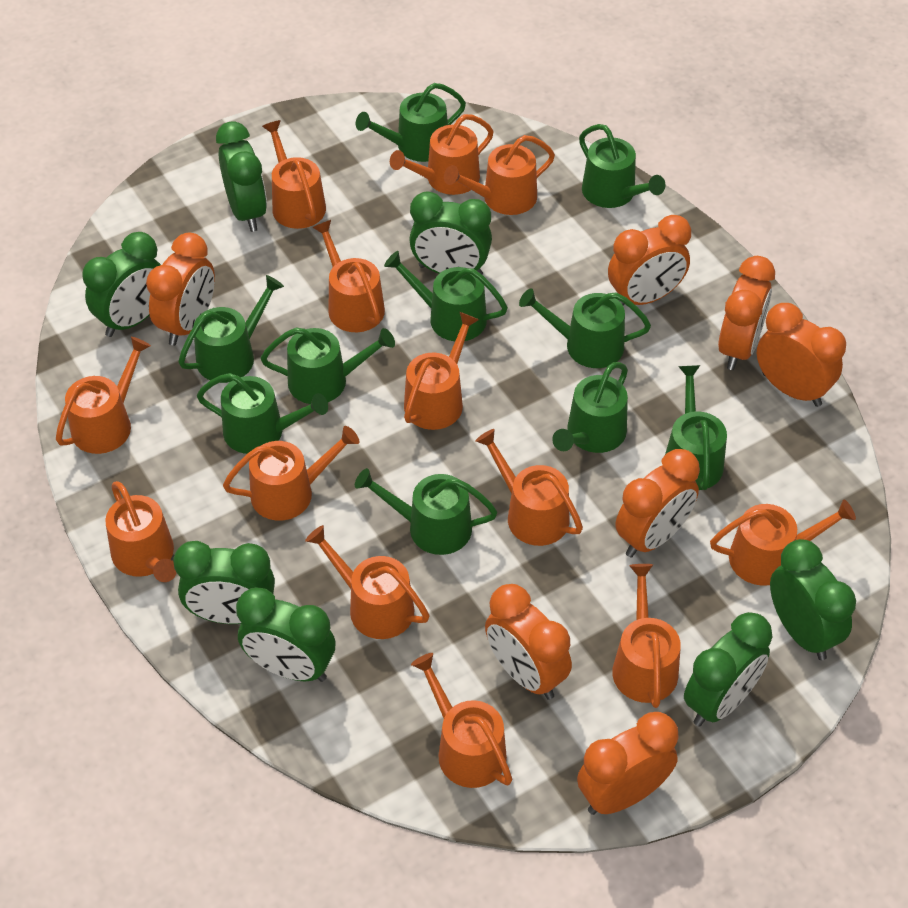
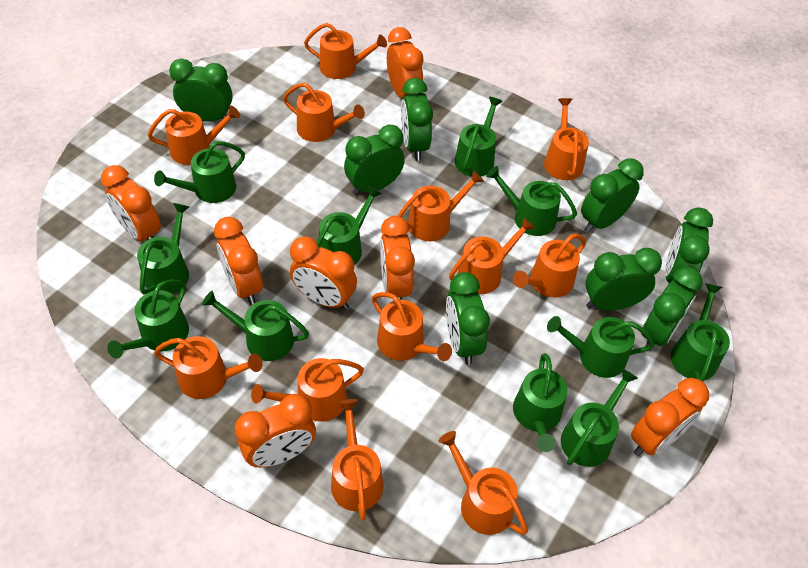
green clock: [82,232,161,337] [173,541,275,624] [216,121,267,232] [236,587,335,682] [409,191,492,275] [684,612,773,727] [770,539,856,660] = 7 -> [169,58,233,122] [344,125,405,195] [401,78,433,161] [446,272,490,365] [581,158,644,233] [585,248,662,311] [641,267,703,351] [665,207,713,283] = 8
green watering can: [178,275,284,383] [197,373,328,454] [261,327,395,404] [355,468,497,555] [356,83,466,162] [384,251,508,341] [519,288,651,368] [552,362,628,453] [579,124,665,208] [665,365,727,490] = 10 -> [107,280,189,358] [137,203,189,294] [154,141,245,203] [202,291,309,361] [317,186,382,265] [455,97,503,177] [486,166,577,236] [513,353,568,452] [547,316,655,378] [561,368,638,467] [671,283,730,381] = 11
orange watering can: [56,337,151,454] [105,481,177,582] [223,426,359,521] [262,120,326,229] [305,525,429,639] [312,220,385,332] [390,114,494,195] [404,312,479,430] [411,653,512,788] [444,135,555,215] [475,429,583,546] [612,564,681,708] [710,499,856,586] = 13 -> [148,106,240,165] [154,336,262,399] [251,358,364,422] [283,83,365,142] [304,23,387,79] [331,399,383,521] [372,292,452,361] [398,170,484,241] [439,431,528,535] [449,217,535,294] [513,234,586,298] [544,98,589,180] = 12

